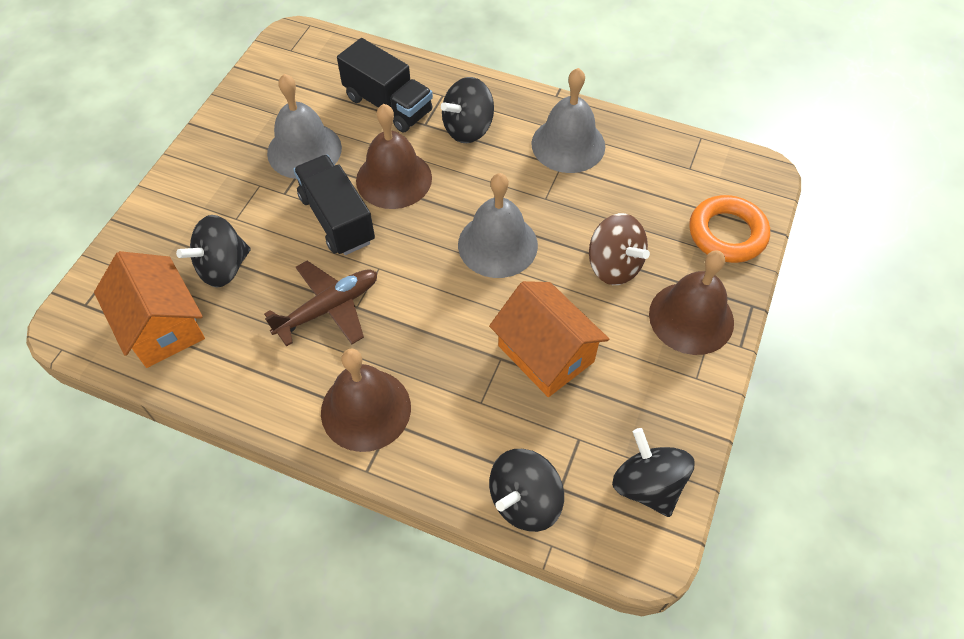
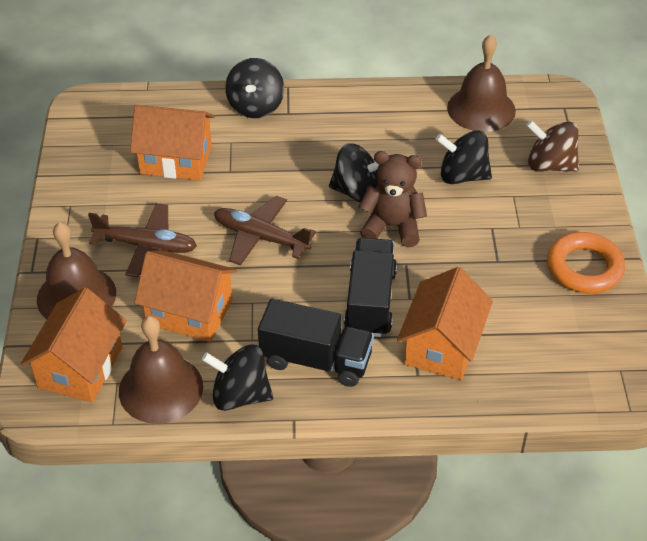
brown plane: [264,261,377,347] = 1 -> [88,203,197,277] [214,196,316,266] = 2
brown teddy bear: none = 0 -> [359,151,427,247] = 1
grey bell: [267,74,342,179] [458,173,538,278] [531,68,605,173] = 3 -> none = 0
orange house: [94,251,205,368] [489,281,609,397] = 2 -> [20,288,127,402] [130,105,215,180] [134,251,237,342] [397,267,493,380] = 4

